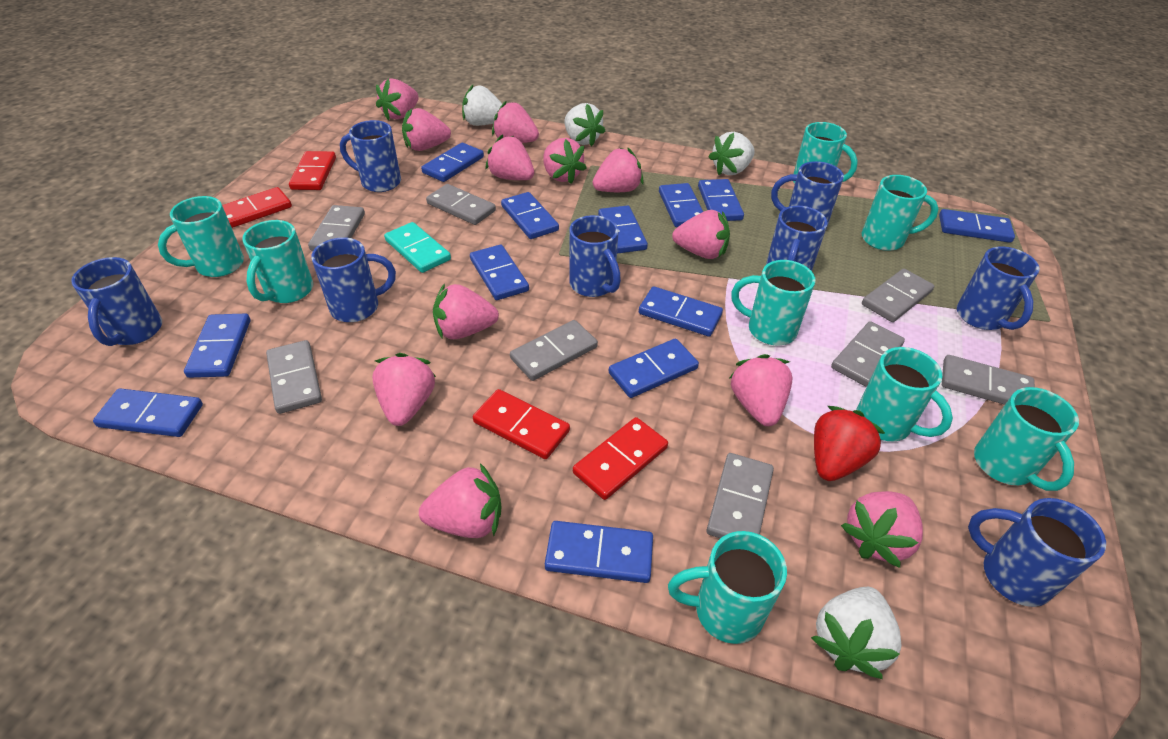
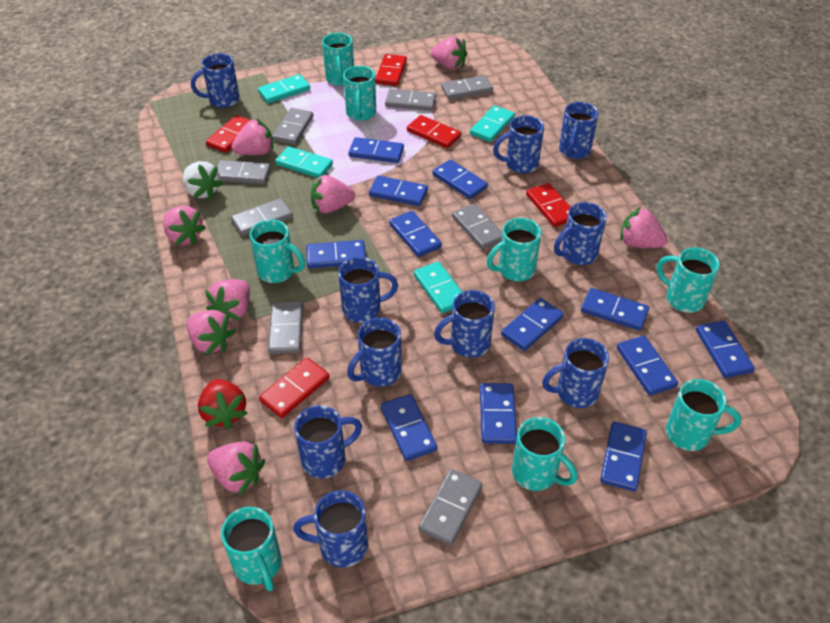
blue mug: [71,257,162,346] [311,237,396,322] [340,120,401,192] [569,215,621,297] [766,206,827,271] [771,161,844,229] [957,246,1040,330] [968,498,1106,607] = 8 -> [191,53,240,108] [293,490,368,568] [294,405,362,479] [338,257,398,323] [347,318,402,387] [434,290,495,358] [493,115,544,173] [542,338,609,408] [554,202,607,265] [559,102,599,159] = 10
pink strawberry: [372,353,436,426] [376,79,419,121] [402,108,451,151] [419,463,502,538] [433,284,499,339] [485,134,534,180] [492,101,539,143] [543,138,586,184] [593,147,644,192] [672,210,730,259] [730,354,793,426] [841,491,923,568] = 12 -> [163,206,206,245] [187,310,236,355] [205,279,250,321] [207,442,265,496] [231,118,273,155] [311,175,355,213] [431,37,467,70] [620,207,667,248] = 8
red domino: [222,187,292,228] [289,151,336,190] [473,389,570,459] [573,417,668,500] = 4 -> [206,115,251,153] [259,358,329,418] [375,54,407,86] [407,115,461,148] [526,183,571,227] = 5
turquoise domino: [384,222,451,273] = 1 -> [258,74,310,103] [275,146,333,178] [414,261,462,313] [470,105,515,142] = 4
white strawberry: [462,85,502,126] [565,103,606,146] [709,132,755,175] [811,587,902,679] = 4 -> [183,161,223,199] = 1

